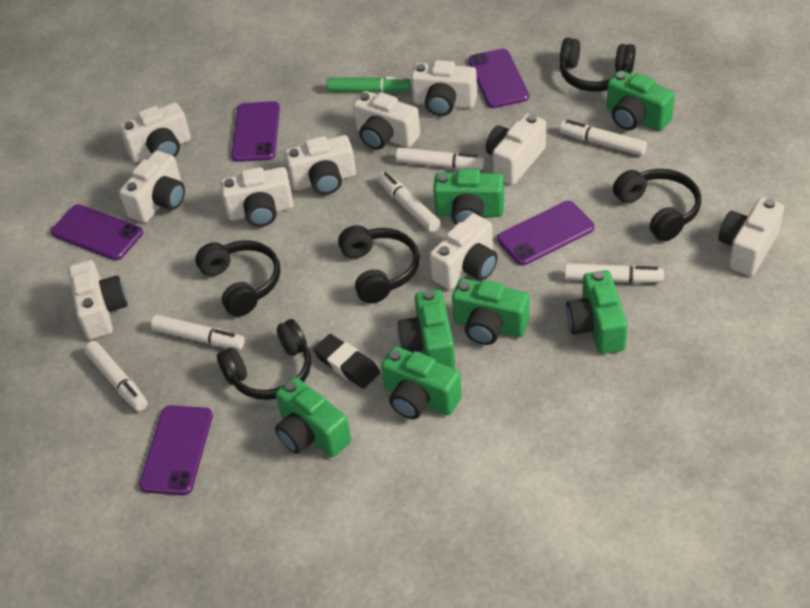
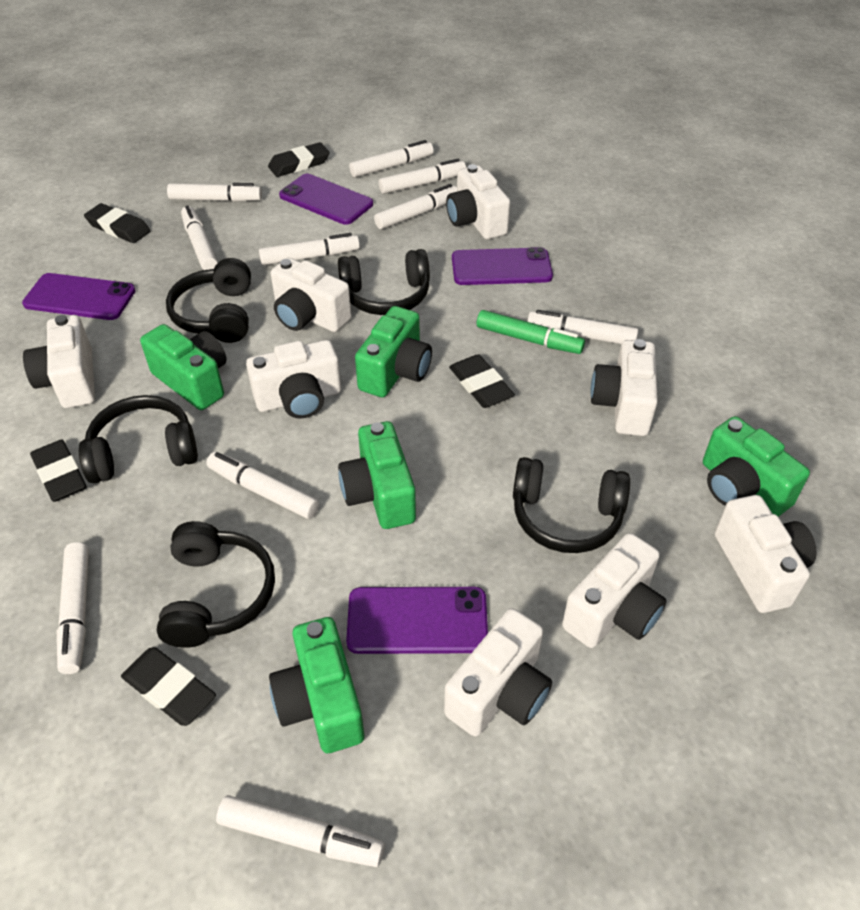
black eraser: [313,334,380,389] = 1 -> [30,439,86,502] [84,203,150,243] [121,647,216,726] [268,142,330,177] [449,354,515,408] = 5
green camera: [275,377,351,457] [381,346,462,419] [398,289,455,369] [433,169,504,225] [452,278,530,345] [566,270,627,354] [607,70,675,131] = 7 -> [140,324,227,410] [269,617,364,753] [338,421,416,529] [355,306,432,398] [703,416,810,517] = 5
purple phone: [51,204,143,260] [139,405,213,495] [231,101,280,162] [468,49,529,108] [497,201,594,265] = 5 -> [22,273,136,320] [279,174,373,225] [346,587,488,654] [452,247,553,285] = 4
white camera: [68,260,128,340] [119,102,191,163] [119,151,185,223] [220,167,294,227] [284,135,356,195] [353,91,420,150] [411,60,477,116] [429,213,498,289] [486,114,546,185] [718,197,784,276] = 10 -> [23,315,95,408] [246,340,341,419] [271,258,352,332] [444,608,552,737] [446,164,510,239] [562,533,667,648] [590,339,658,436] [715,495,817,613] = 8
white marker: [84,341,148,411] [151,315,245,350] [378,172,441,232] [396,147,485,170] [559,120,647,156] [564,263,664,283] = 6 -> [57,542,89,674] [167,183,262,202] [181,205,218,270] [206,452,319,519] [216,795,385,867] [259,233,360,265] [349,140,434,177] [374,184,457,229] [379,159,466,194] [527,310,638,344] = 10

